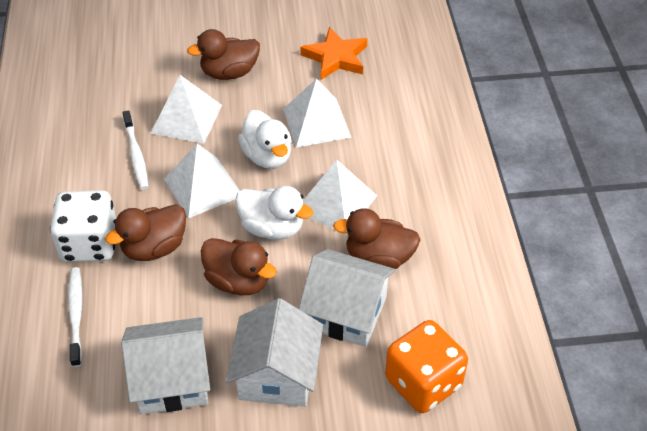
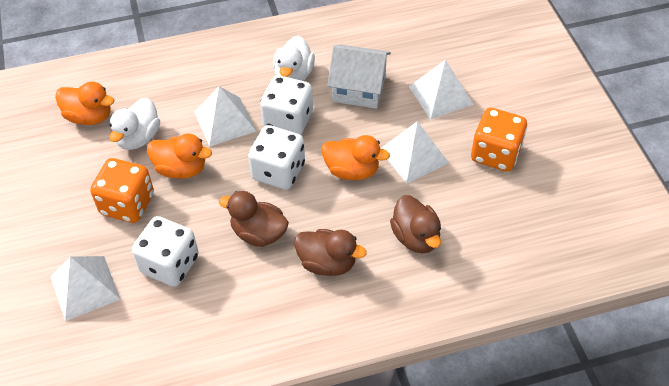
brown duck: [105,205,186,261] [187,29,260,80] [201,238,277,295] [333,208,421,269] = 4 -> [219,191,289,247] [294,229,367,276] [390,195,441,254] = 3
orange dice: [385,320,468,413] = 1 -> [90,158,154,223] [471,108,527,172] = 2
orange duck: none = 0 -> [55,82,114,125] [147,134,212,179] [321,135,390,180] = 3
orange star: [300,27,367,80] = 1 -> none = 0
white dice: [50,190,116,262] = 1 -> [132,216,199,287] [248,125,305,190] [260,75,313,135] = 3
white house: [121,317,210,415] [226,298,323,407] [299,249,395,347] = 3 -> [327,45,391,109] = 1
white toothbrush: [68,267,82,367] [122,110,149,190] = 2 -> none = 0

